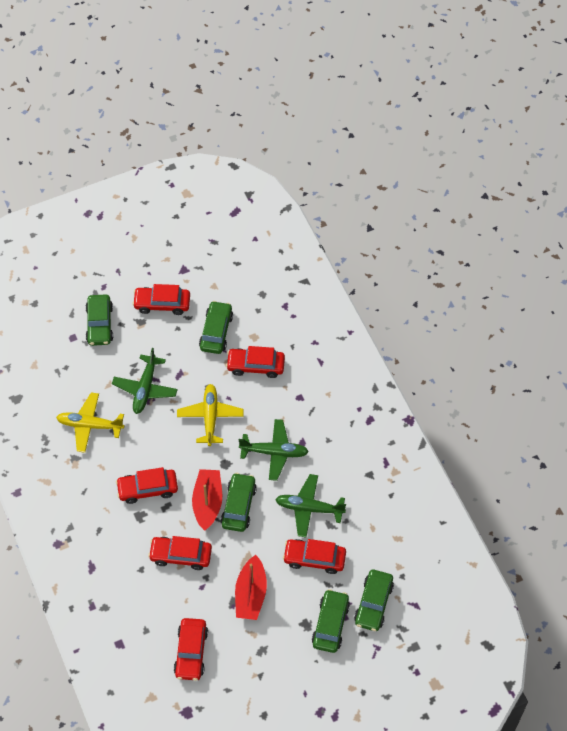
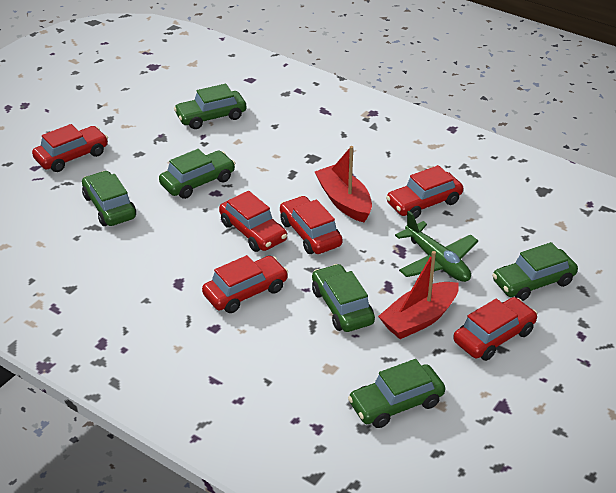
green car: [86,294,113,346] [199,301,233,354] [221,473,257,532] [312,589,350,653] [354,570,394,631] = 5 -> [82,171,136,226] [159,149,235,199] [174,84,246,129] [312,264,375,332] [348,359,445,428] [492,242,578,301] = 6
green plane: [112,348,178,414] [239,419,309,481] [275,474,346,537] = 3 -> [395,211,478,282] = 1
yellow plane: [56,392,124,453] [177,384,244,446] = 2 -> none = 0

